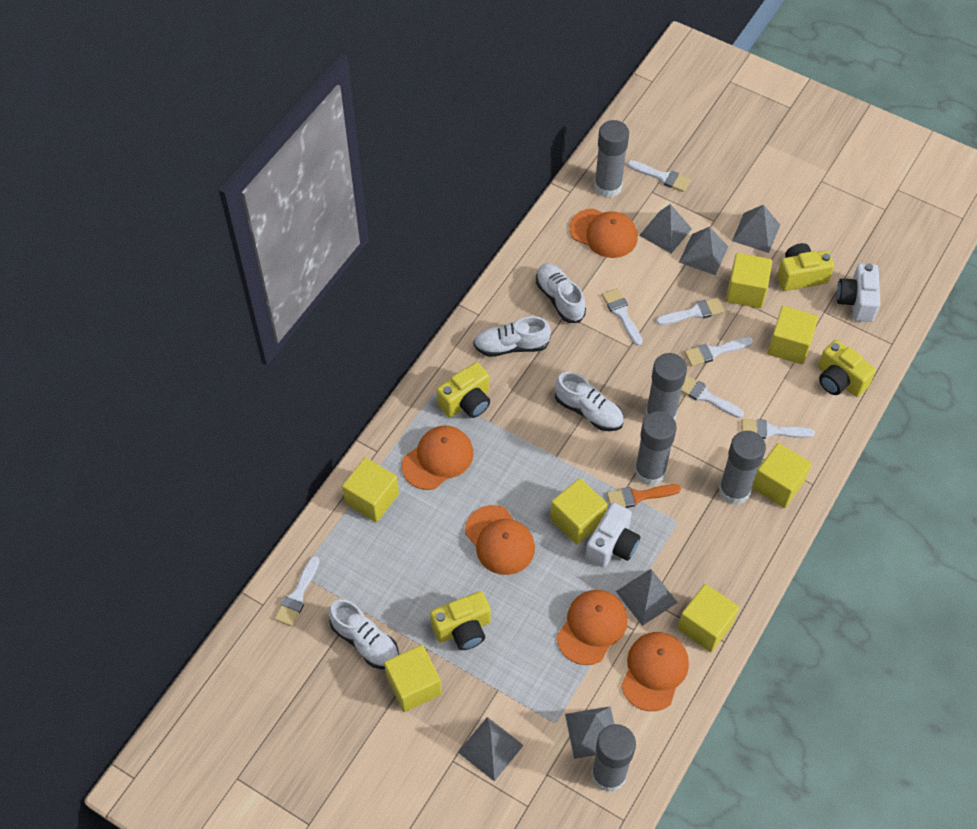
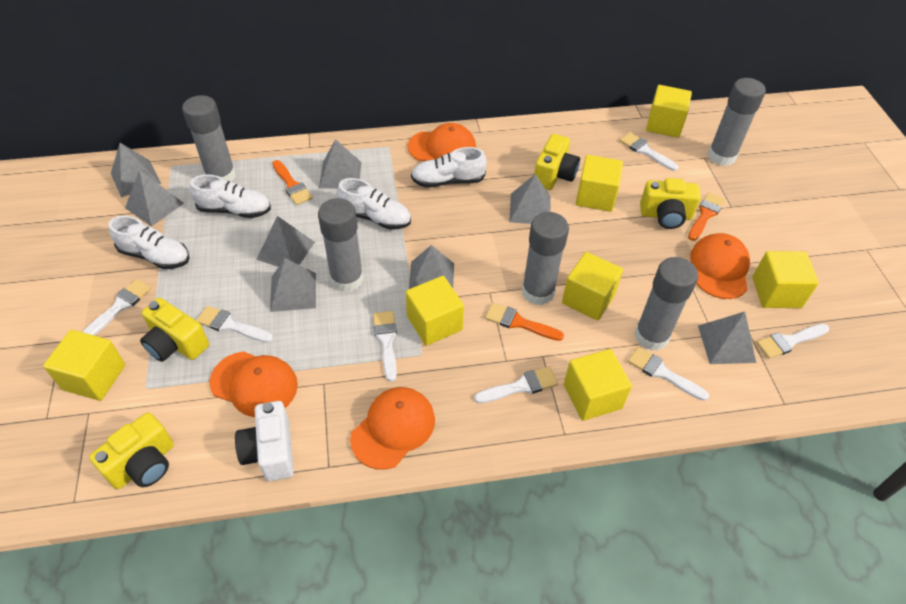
grey pyramid: [458,717,524,781] [565,706,614,759] [616,569,678,626] [639,204,692,254] [679,227,728,275] [732,205,780,253] = 6 -> [111,143,161,197] [125,170,184,227] [256,216,315,267] [270,258,316,312] [319,139,362,189] [409,245,454,289] [509,174,550,224] [698,312,756,364] = 8
orange brush: [607,484,681,508] = 1 -> [272,160,312,205] [485,303,564,341] [688,192,725,241] = 3
orange cap: [402,426,474,490] [465,505,535,575] [557,590,628,665] [569,208,638,258] [621,632,689,711] = 5 -> [209,352,298,417] [350,387,435,470] [408,123,476,161] [690,233,750,299] = 4
white camera: [586,503,640,567] [837,263,880,322] = 2 -> [235,401,294,481] = 1

